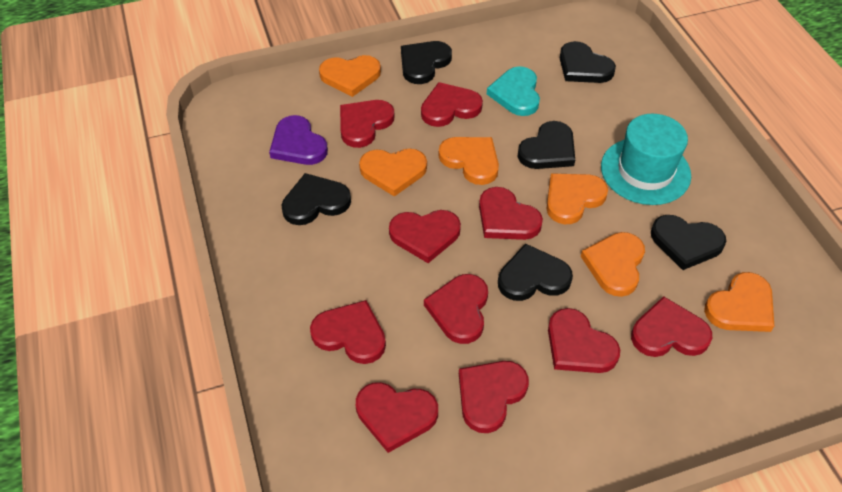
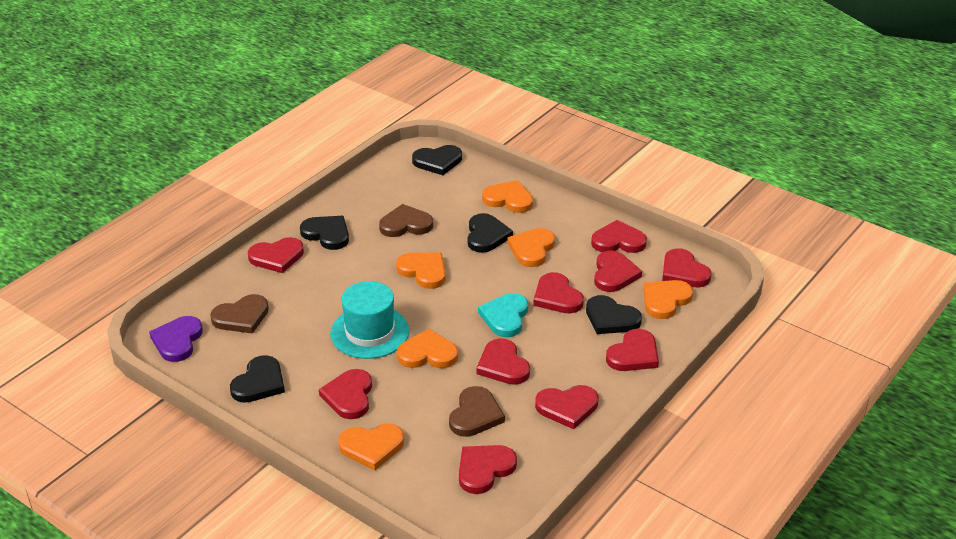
black heart: [281,173,351,225] [401,41,452,84] [498,243,573,301] [518,121,575,169] [560,41,616,83] [651,215,726,270] = 6 -> [230,355,285,403] [300,216,349,250] [412,145,462,175] [468,213,513,253] [586,295,642,334] = 5
brown heart: none = 0 -> [210,294,269,334] [379,204,433,237] [449,386,505,437] = 3

